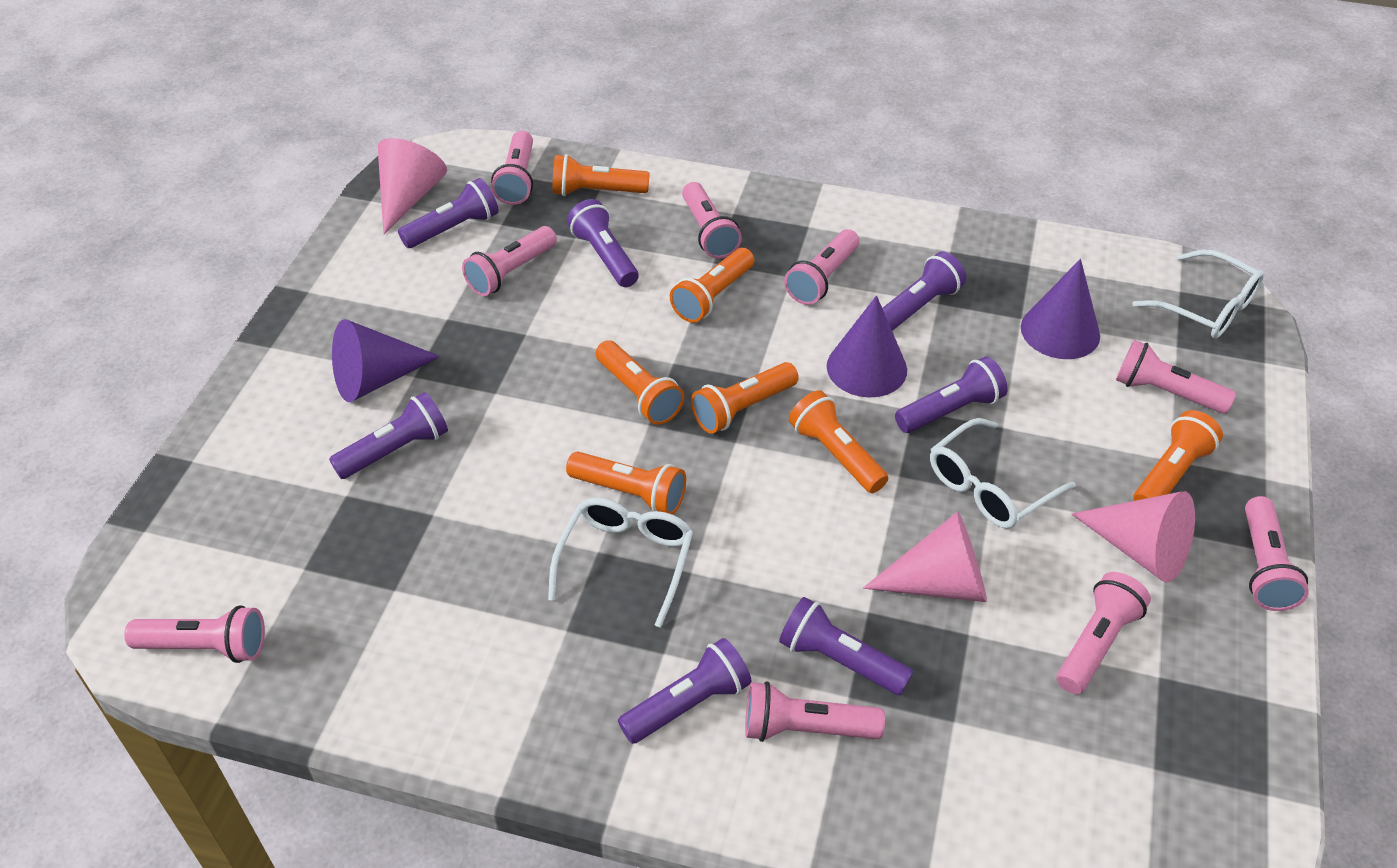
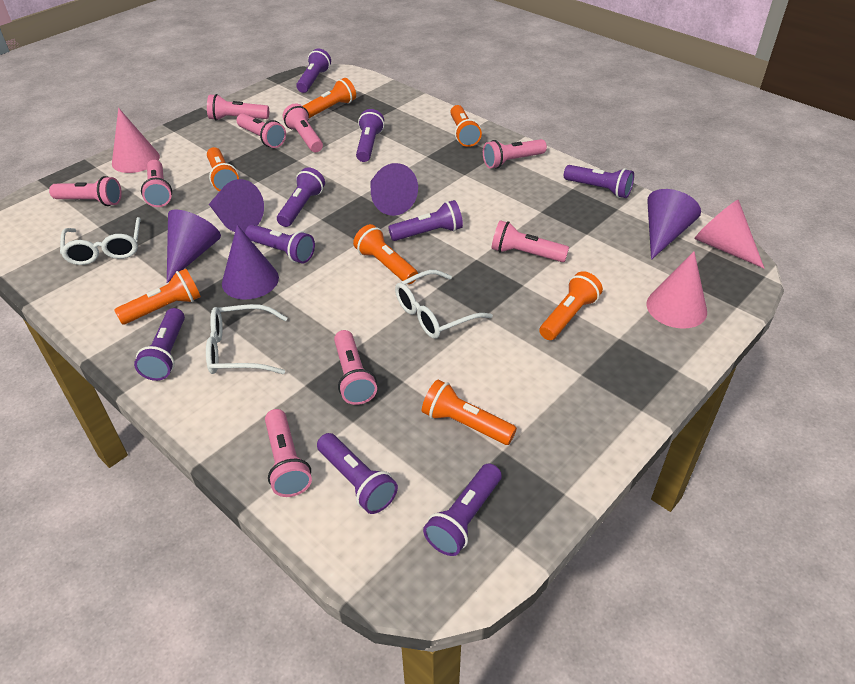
purple cone: [332,319,441,402] [827,296,907,397] [1021,259,1100,359] = 3 -> [167,209,221,283] [209,179,264,233] [222,225,279,299] [370,163,418,216] [647,189,701,260] = 5
purple flashlight: [329,392,448,479] [398,178,499,248] [567,199,639,287] [618,638,752,744] [779,597,913,695] [882,251,966,331] [895,356,1007,433] = 7 -> [134,308,185,381] [245,224,315,263] [277,167,325,227] [296,48,331,93] [317,433,398,514] [356,109,384,162] [388,200,463,241] [423,463,502,556] [564,165,634,198] = 9

